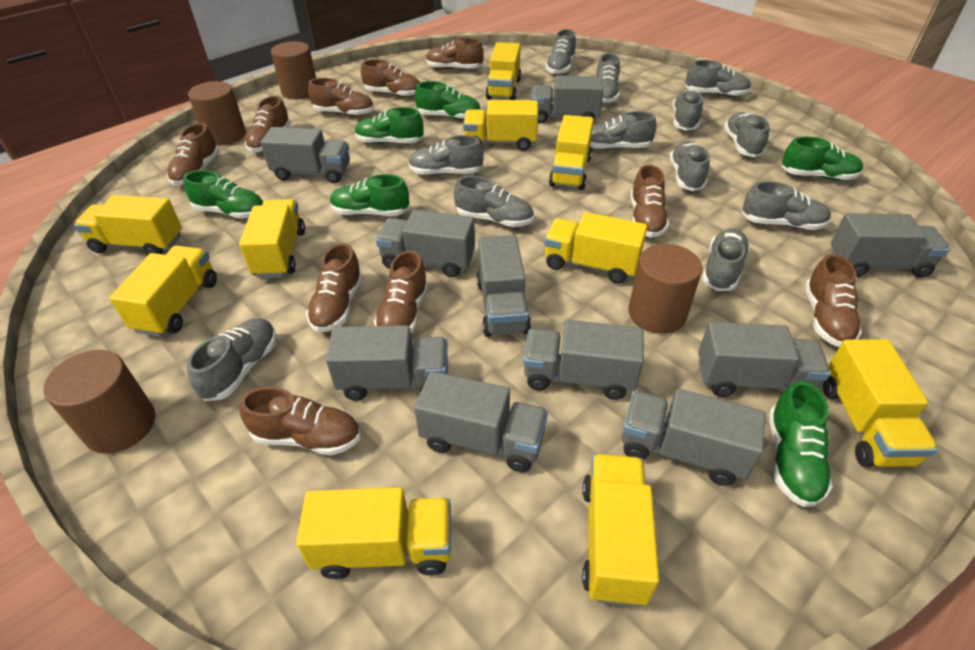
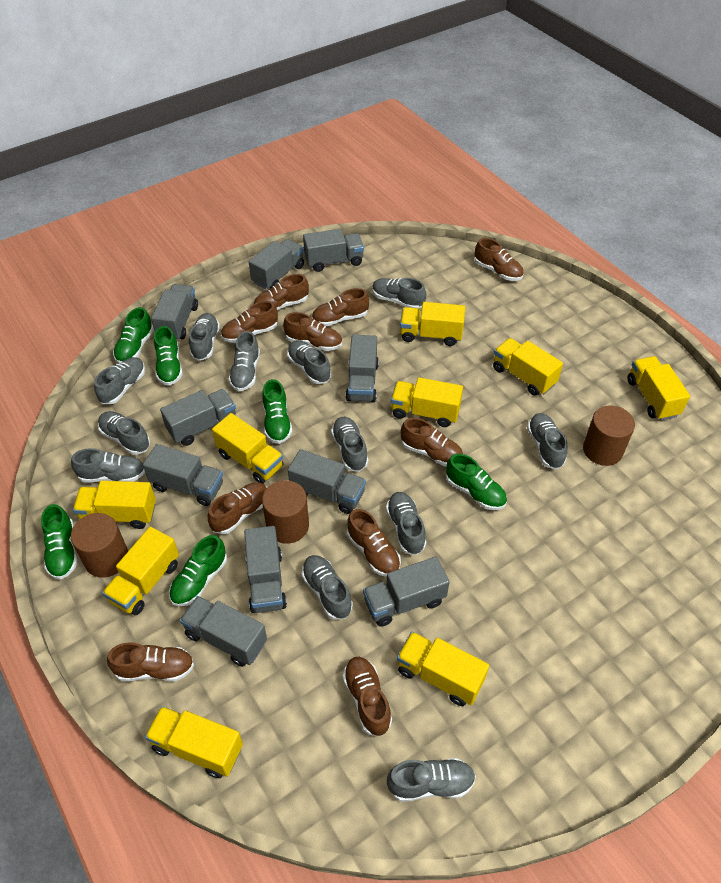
brown cylinder: [44,350,155,453] [188,81,246,145] [271,41,316,100] [629,244,702,334] = 4 -> [71,513,128,578] [262,480,309,544] [583,406,635,466] = 3
yellow truck: [74,195,182,255] [109,245,217,337] [239,199,305,278] [296,487,451,579] [463,100,538,151] [486,42,521,100] [544,212,647,284] [549,115,594,190] [582,454,659,607] [823,339,938,467] = 10 -> [73,481,156,529] [102,527,179,615] [145,706,243,778] [212,413,283,483] [391,377,463,427] [397,632,489,706] [400,302,465,346] [493,338,563,396] [627,356,690,420] = 9

